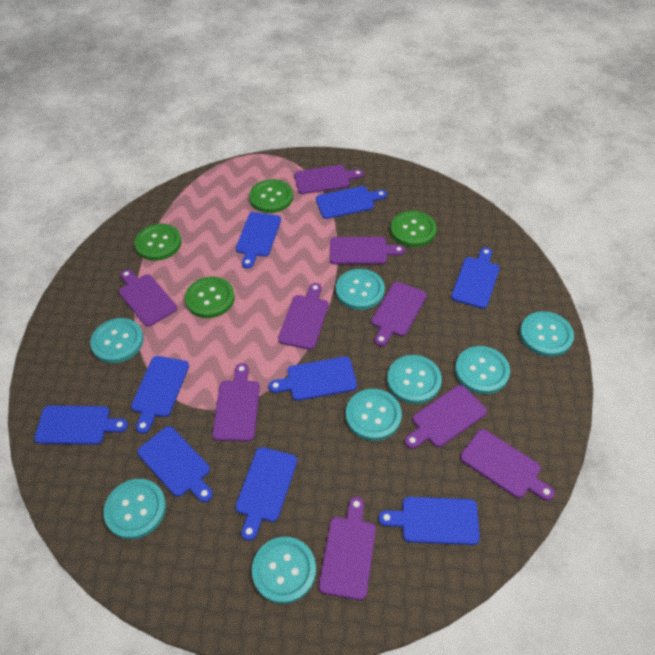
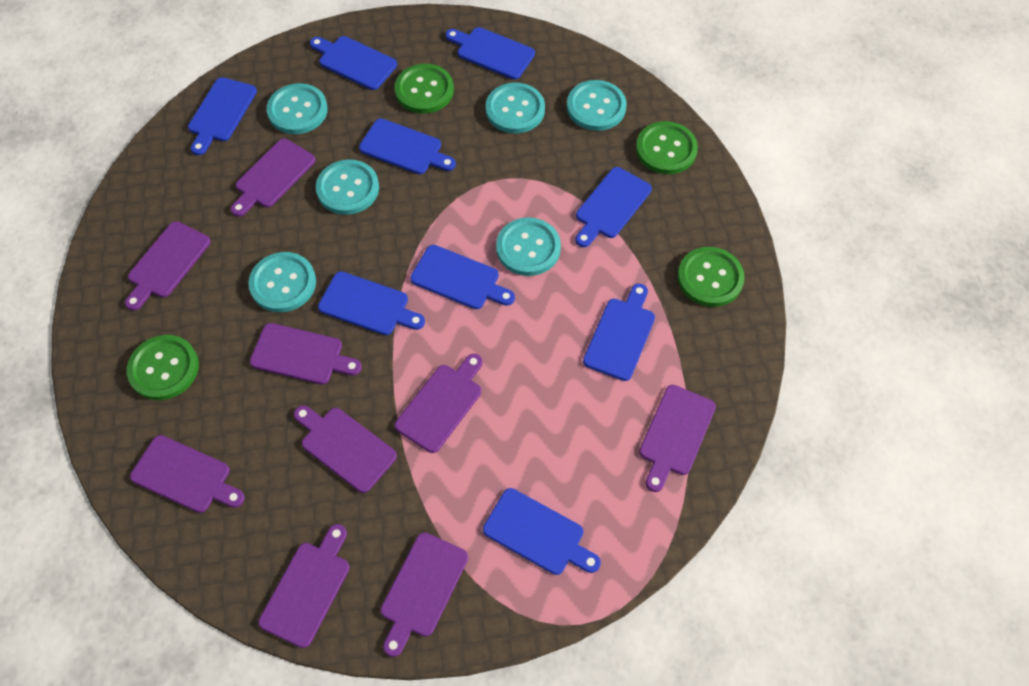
turquoise button: [90,318,144,363] [104,479,166,539] [252,537,316,604] [336,269,385,310] [346,389,402,441] [387,355,442,404] [455,346,510,394] [520,311,574,357] = 8 -> [248,252,316,312] [267,83,328,134] [316,159,379,215] [486,83,545,133] [496,217,561,276] [567,80,627,131] = 6

